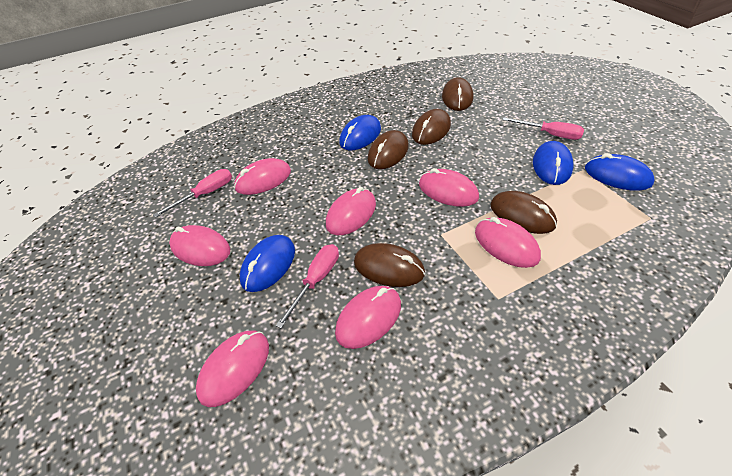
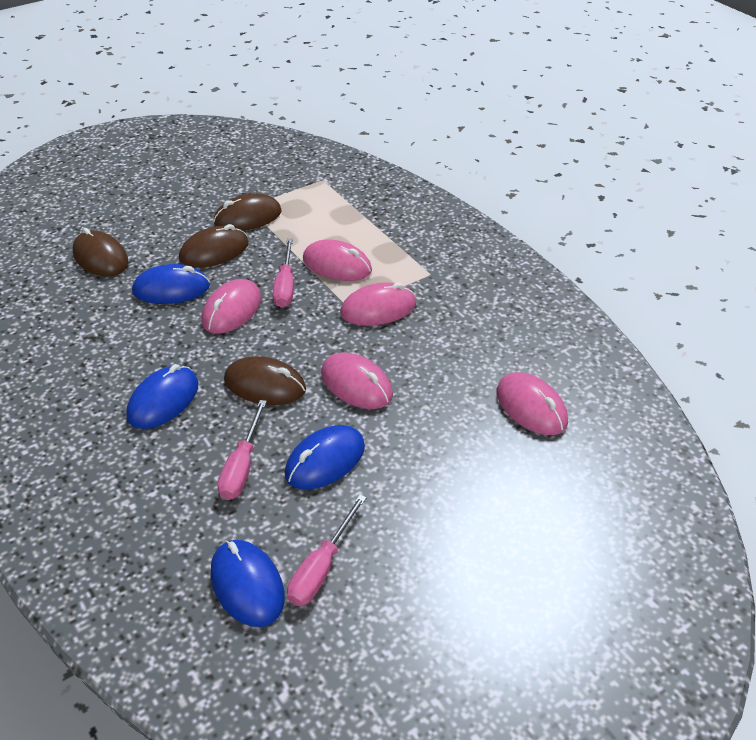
brown mouse: [354,243,425,287] [368,130,409,169] [412,109,451,145] [442,77,473,111] [490,191,557,234] = 5 -> [73,228,128,277] [179,224,249,268] [213,193,282,231] [224,356,306,405] = 4
pink mouse: [169,225,230,266] [196,331,269,407] [234,158,291,195] [326,187,376,235] [335,286,401,349] [419,168,479,207] [475,217,541,268] = 7 -> [201,279,261,334] [303,240,372,281] [321,353,393,409] [340,282,416,326] [496,372,568,435] = 5

